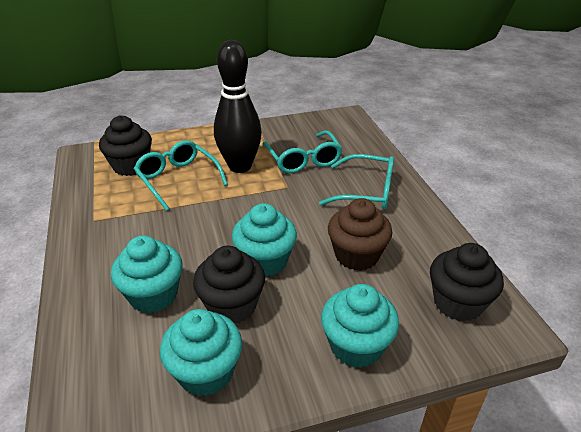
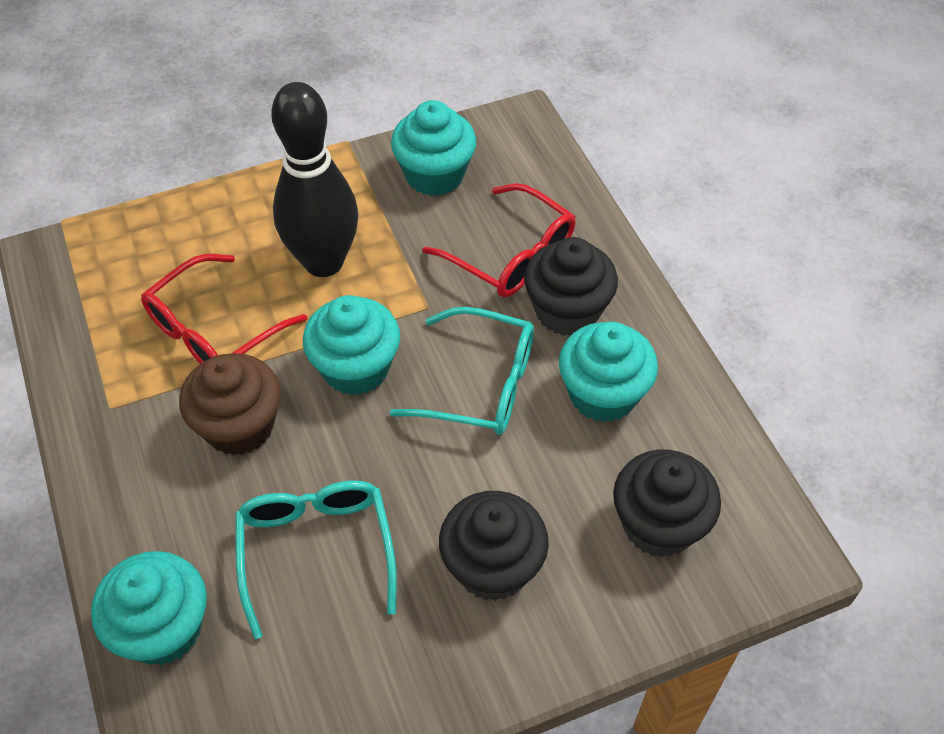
red glasses: none = 0 -> [141,254,307,364] [423,183,576,297] = 2
turquoise glasses: [134,140,228,211] [262,131,342,173] [319,154,394,209] = 3 -> [235,480,397,639] [389,307,534,435] = 2

